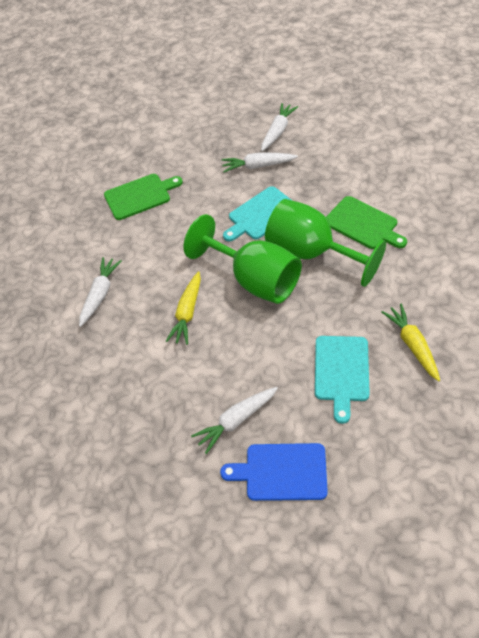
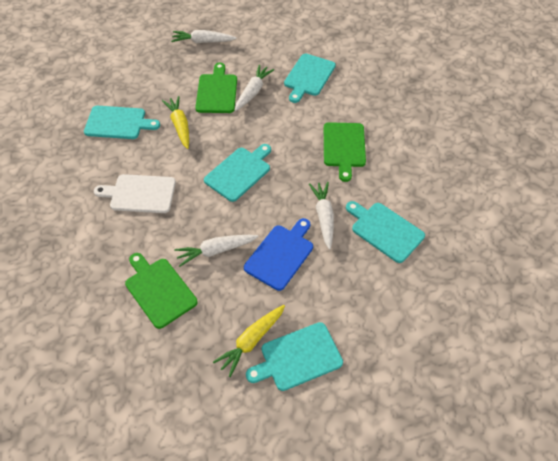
green cutting board: [104,174,183,220] [326,196,407,249] = 2 -> [125,253,198,329] [195,63,237,113] [324,122,366,182] = 3
green goblet: [184,214,302,304] [265,199,386,287] = 2 -> none = 0
turquoise cutting board: [223,186,293,242] [315,336,370,424] = 2 -> [84,106,160,139] [204,144,271,202] [246,322,343,391] [284,53,336,103] [346,201,425,263] = 5
white cutting board: none = 0 -> [94,174,176,213] = 1

